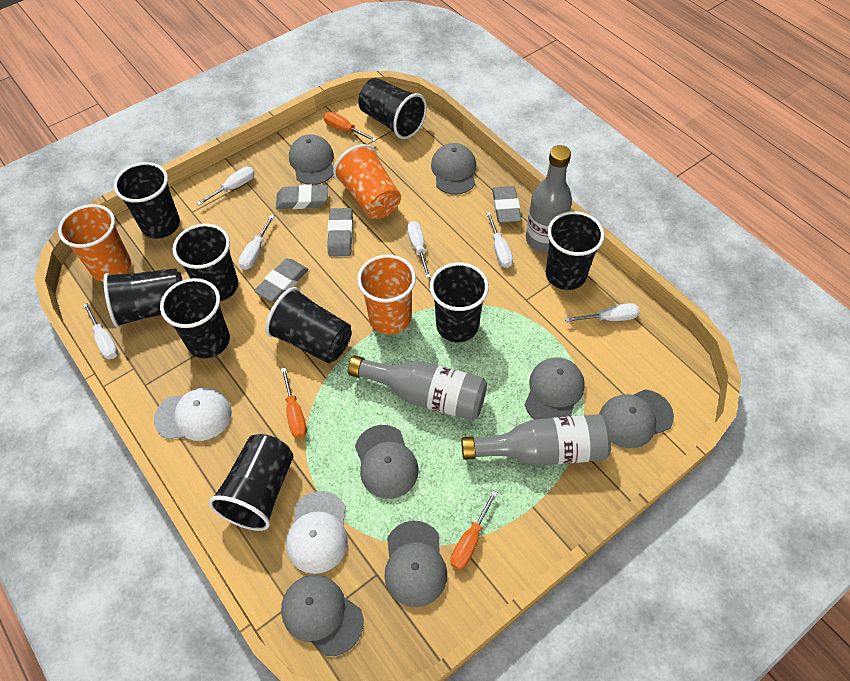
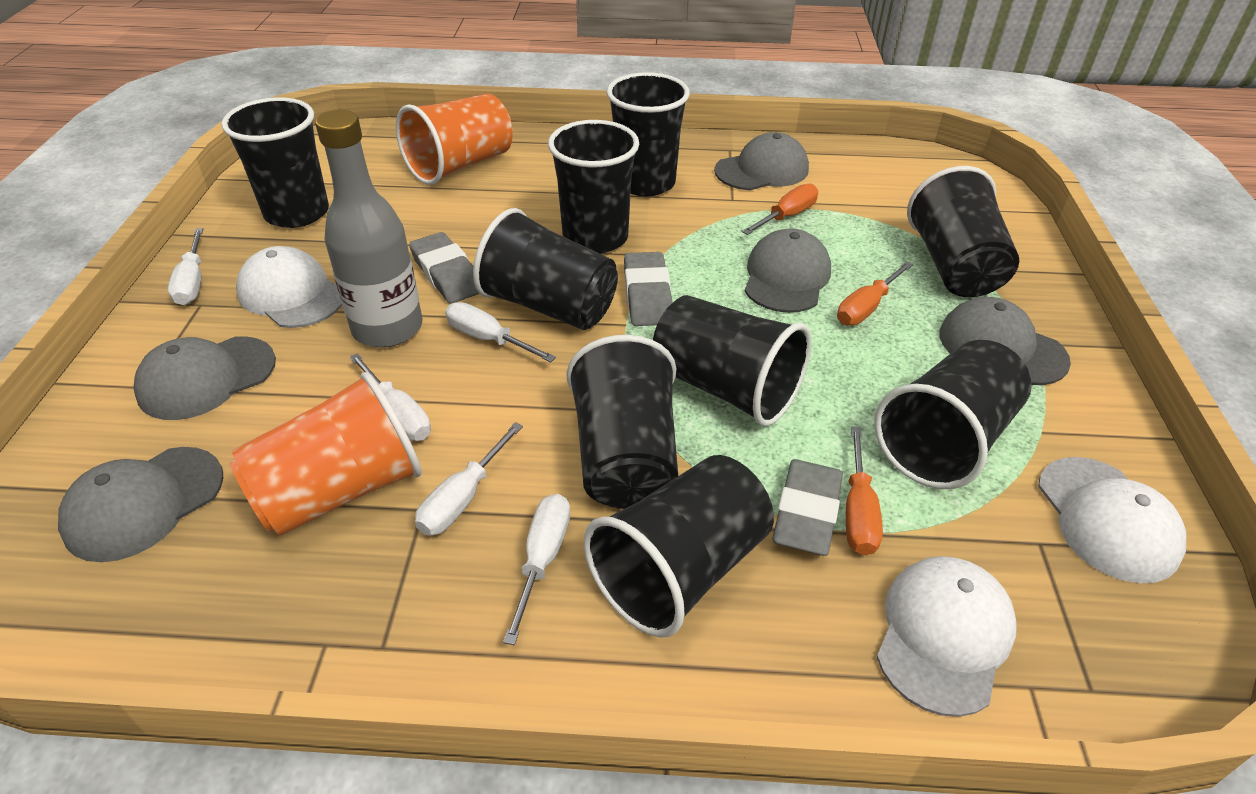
grey bottle: [348,355,487,421] [461,414,611,466] [526,145,572,252] = 3 -> [315,110,422,347] = 1
grey cap: [281,575,363,656] [289,134,334,185] [355,425,419,499] [384,521,447,607] [431,143,476,195] [525,357,585,420] [599,390,674,448] = 7 -> [58,447,224,562] [134,336,276,420] [714,132,809,190] [744,228,831,313] [939,297,1071,385] = 5
grey eraser: [254,259,308,302] [276,184,328,209] [327,208,353,257] [492,186,522,223] = 4 -> [409,232,479,304] [624,252,673,326] [772,459,843,556] = 3
orange cup: [58,204,131,282] [333,144,401,219] [357,255,416,334] = 3 -> [229,372,422,536] [396,94,513,185] = 2
white cap: [154,388,232,441] [286,491,348,574] = 2 -> [236,246,342,328] [877,556,1017,717] [1038,457,1186,583] = 3
white screwdriver: [83,303,118,359] [197,167,255,205] [238,215,275,270] [407,221,431,278] [486,212,513,268] [565,303,640,322] = 6 -> [168,228,203,305] [350,353,431,441] [415,422,523,536] [445,302,556,362] [503,494,570,645] = 5

